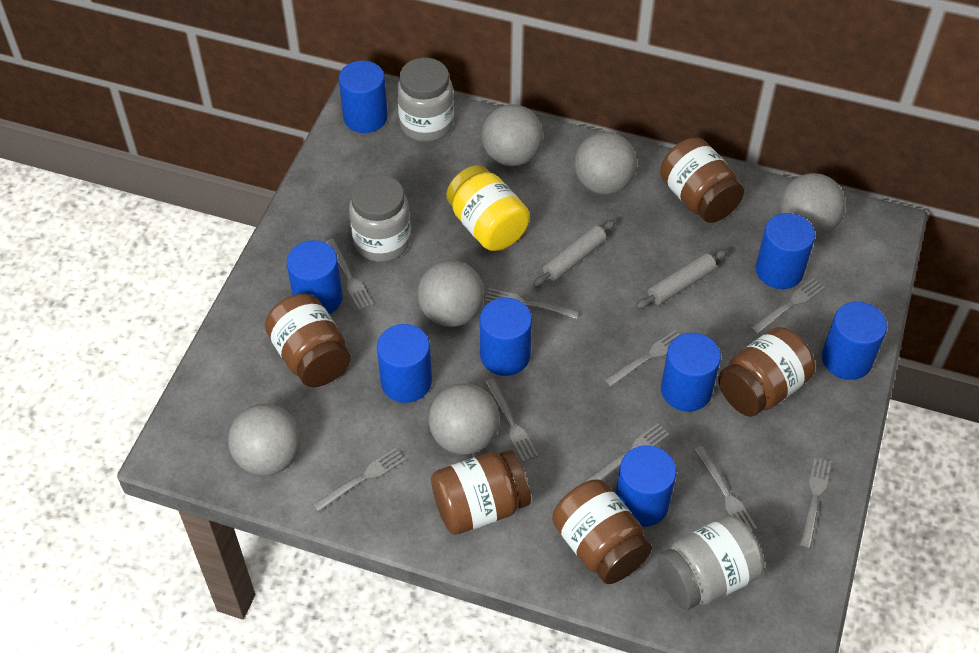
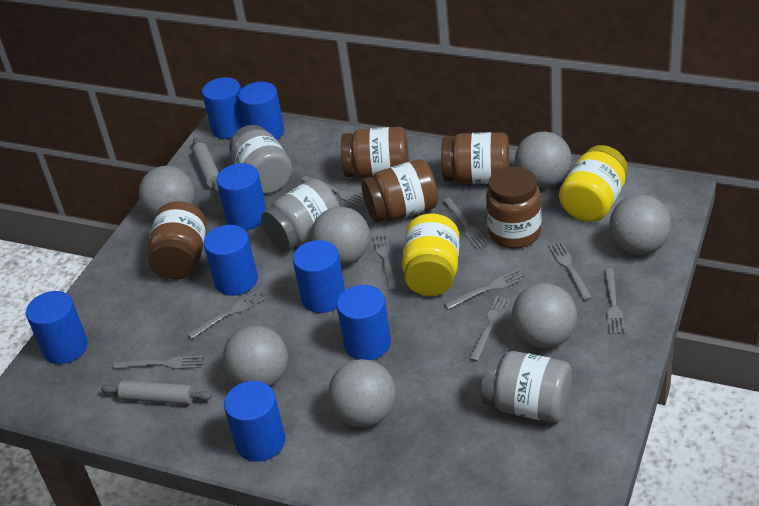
grey ball: [228,404,301,476] [417,260,484,327] [429,383,500,455] [481,104,543,166] [574,132,637,195] [780,173,846,237] = 6 -> [139,166,195,218] [223,325,288,387] [311,207,370,265] [328,359,396,428] [512,283,577,348] [515,131,572,188] [609,194,671,255] = 7
yellow jar: [446,165,530,251] = 1 -> [402,214,460,296] [559,145,627,222] = 2

